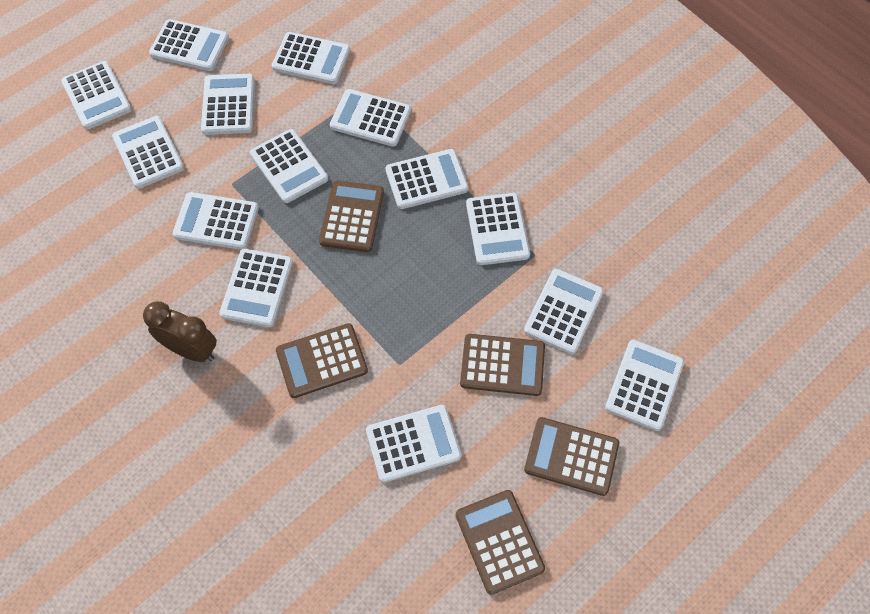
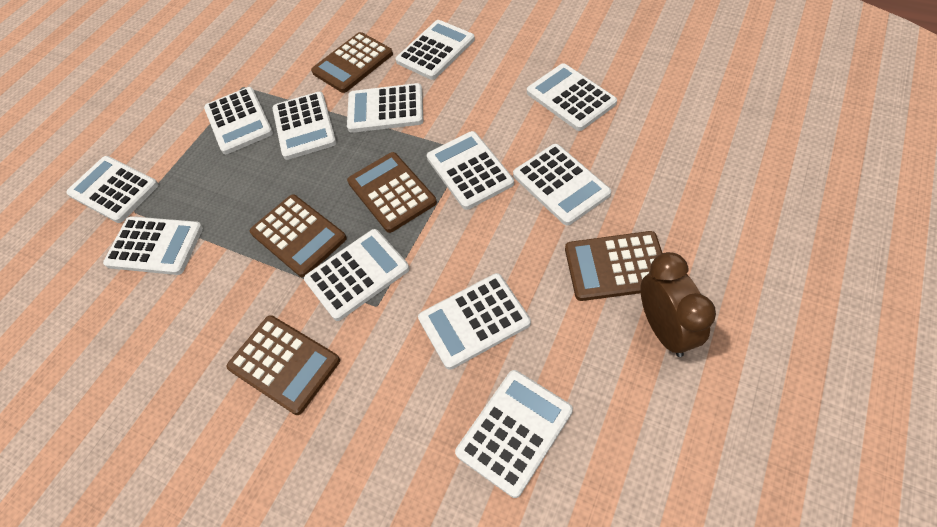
white calculator: [61,61,132,130] [112,116,184,189] [149,19,229,71] [172,192,259,250] [201,74,255,135] [219,249,293,327] [250,129,328,203] [272,32,350,84] [330,89,411,147] [366,405,461,483] [385,149,469,209] [466,193,530,265] [524,269,603,354] [605,340,684,431] = 14 -> [66,156,159,223] [103,216,203,275] [204,87,273,154] [272,92,337,160] [304,229,409,321] [347,83,423,133] [396,20,475,80] [418,273,531,370] [427,131,514,210] [455,370,573,498] [513,144,611,225] [527,63,617,131] = 12

